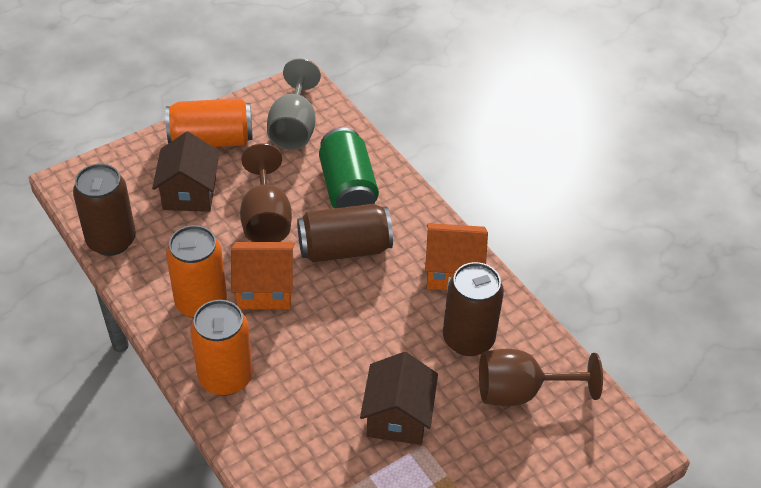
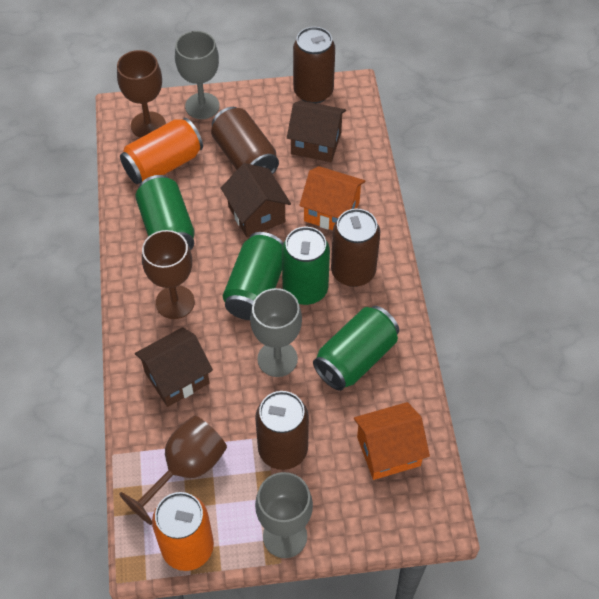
brown can: [73,164,136,256] [297,204,393,262] [443,262,504,356] = 3 -> [211,107,279,174] [255,391,309,470] [293,27,335,104] [331,209,380,287] = 4
brown goblet: [240,143,292,242] [479,349,603,406] = 2 -> [117,50,166,138] [119,416,227,525] [142,230,195,319] = 3
brown house: [152,132,220,212] [360,352,438,445] = 2 -> [135,327,213,407] [221,163,291,238] [287,100,346,162] = 3
green can: [319,128,379,208] = 1 -> [135,175,195,251] [223,232,283,320] [282,227,330,305] [313,306,399,391] = 4
grey goblet: [267,58,321,150] = 1 -> [175,31,220,119] [250,288,302,377] [255,472,313,558] = 3
orange can: [165,98,253,147] [166,225,227,318] [190,300,253,396] = 3 -> [120,118,203,184] [152,492,214,571] = 2

